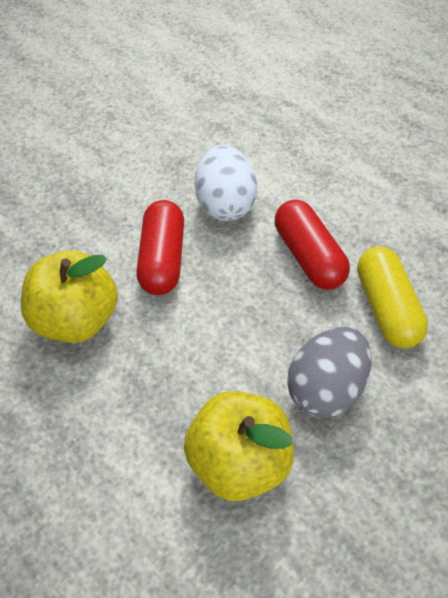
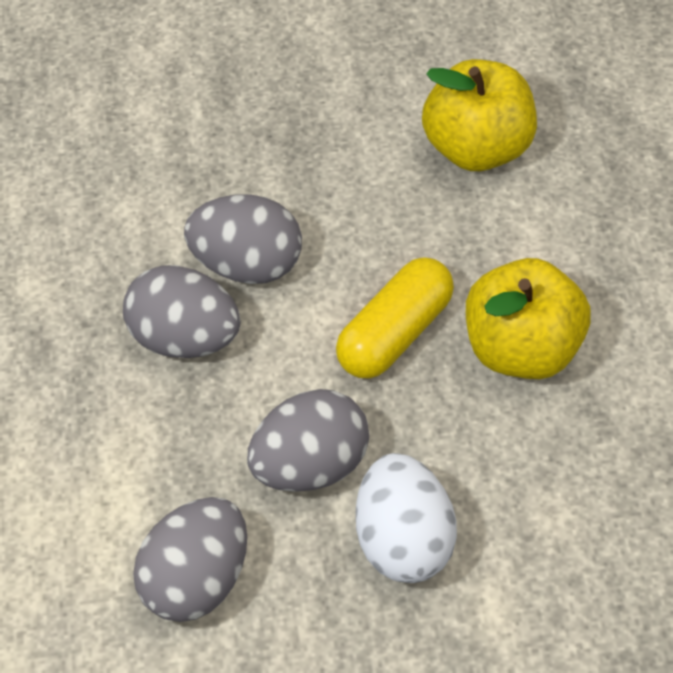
grey egg: [287,327,371,418] = 1 -> [123,265,240,358] [133,497,247,622] [184,194,302,284] [247,389,369,492] = 4
red capsule: [136,200,184,295] [275,200,350,290] = 2 -> none = 0

